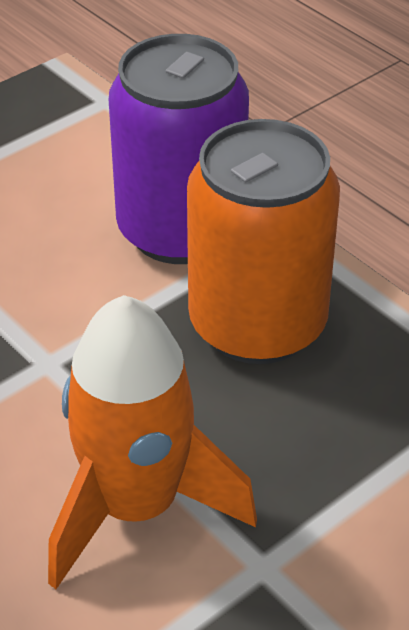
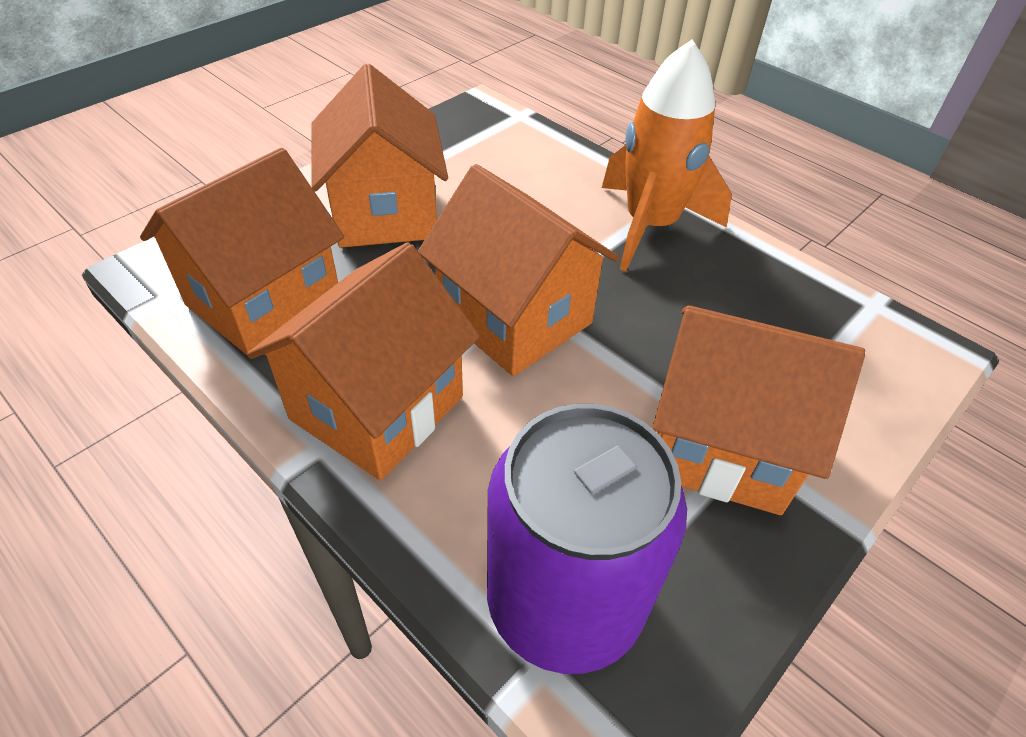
orange can: [187,119,340,364] = 1 -> none = 0
orange house: none = 0 -> [140,148,344,355] [247,243,480,480] [311,64,448,248] [418,164,619,376] [653,305,865,515] = 5

